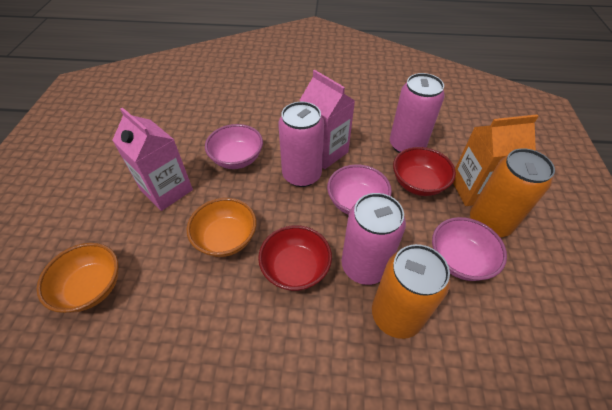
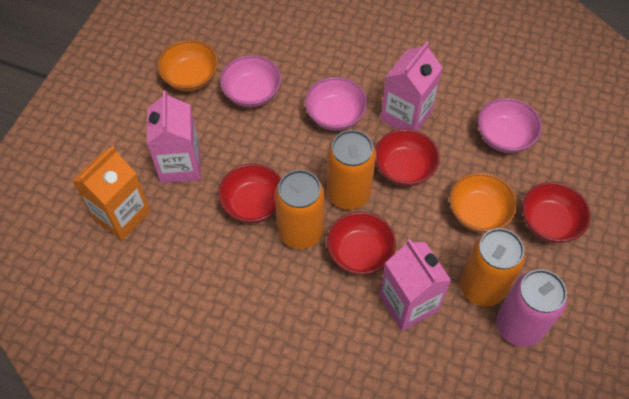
orange can: [372,244,450,339] [470,148,555,237] = 2 -> [275,170,325,249] [327,130,376,210] [460,228,525,307] = 3
pink can: [278,102,324,187] [341,193,406,285] [390,73,445,153] = 3 -> [497,269,567,347] = 1
pink carton: [112,107,193,211] [300,70,355,169] = 2 -> [147,90,201,183] [379,239,452,331] [381,41,443,131] = 3
red bowl: [258,225,332,291] [393,147,456,196] = 2 -> [218,163,282,223] [327,212,396,275] [375,129,440,186] [522,182,591,243] = 4

